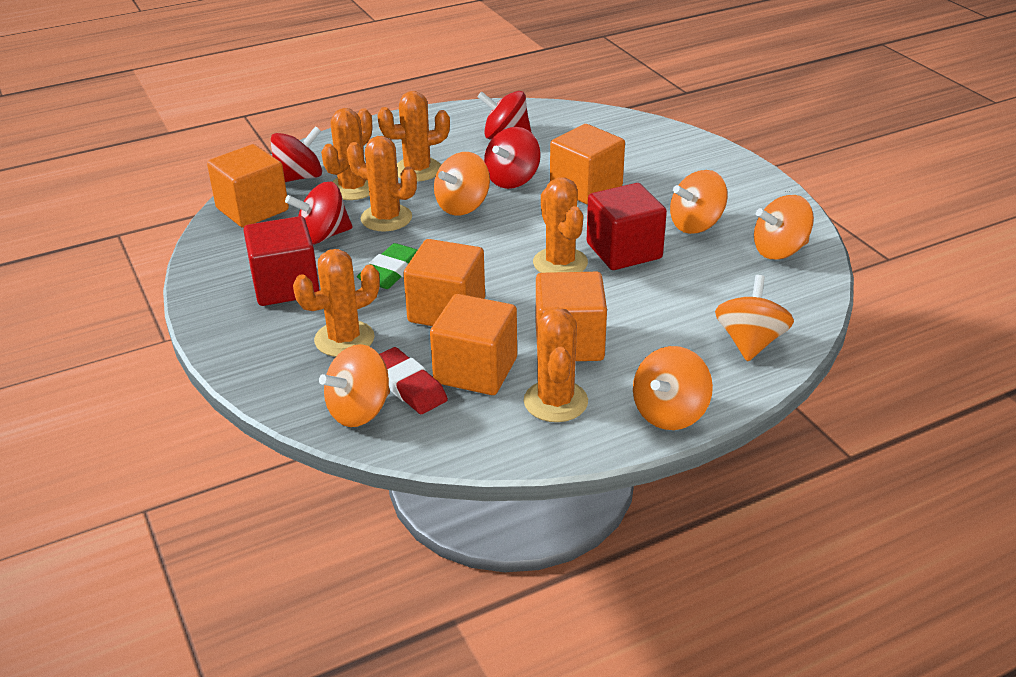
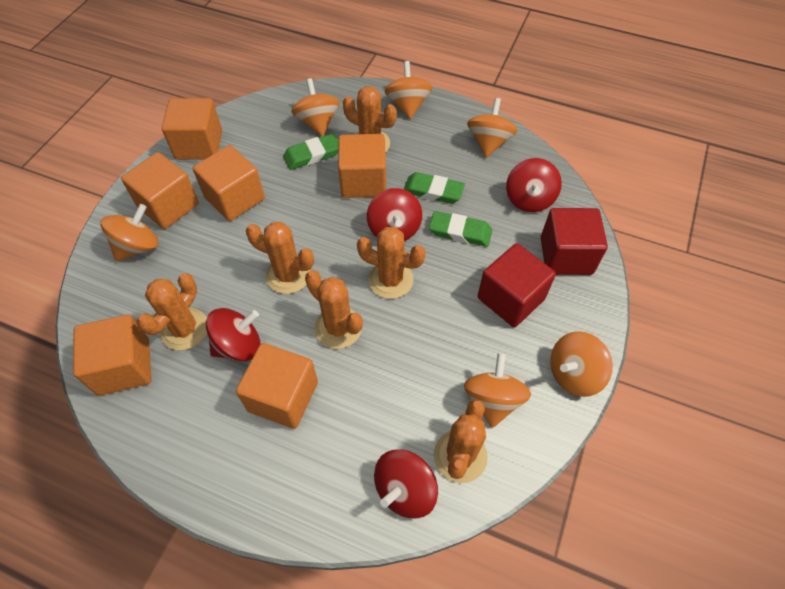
green eraser: [357,243,418,289] = 1 -> [283,133,338,170] [404,172,465,204] [429,211,492,247] = 3
orange cube: [207,144,289,228] [403,239,485,326] [430,294,517,395] [536,272,607,361] [550,124,625,205] = 5 -> [73,315,151,396] [121,152,199,229] [162,98,222,160] [193,145,265,221] [236,343,318,429] [338,134,386,198] = 6
red eraser: [379,347,448,414] = 1 -> none = 0

